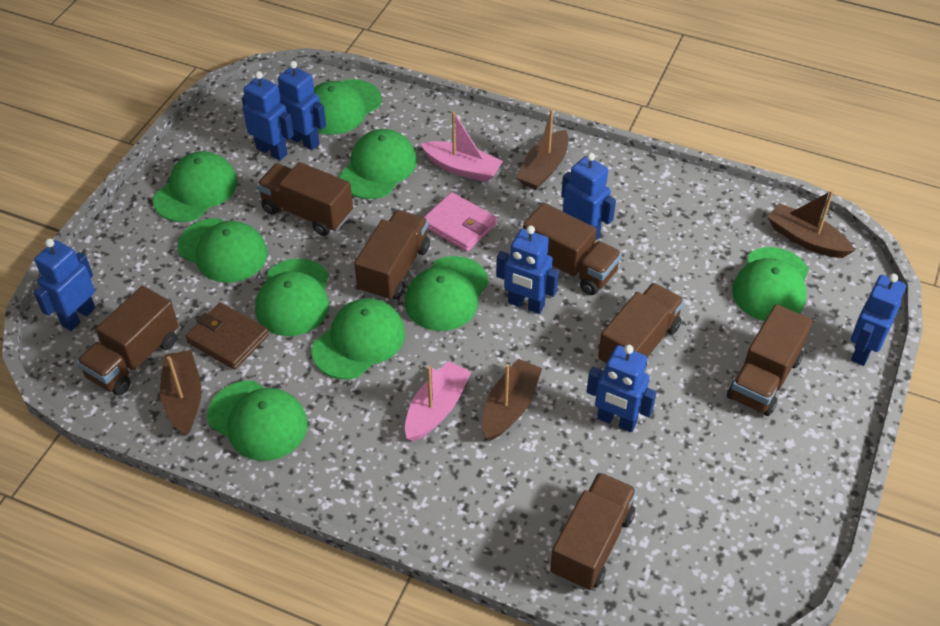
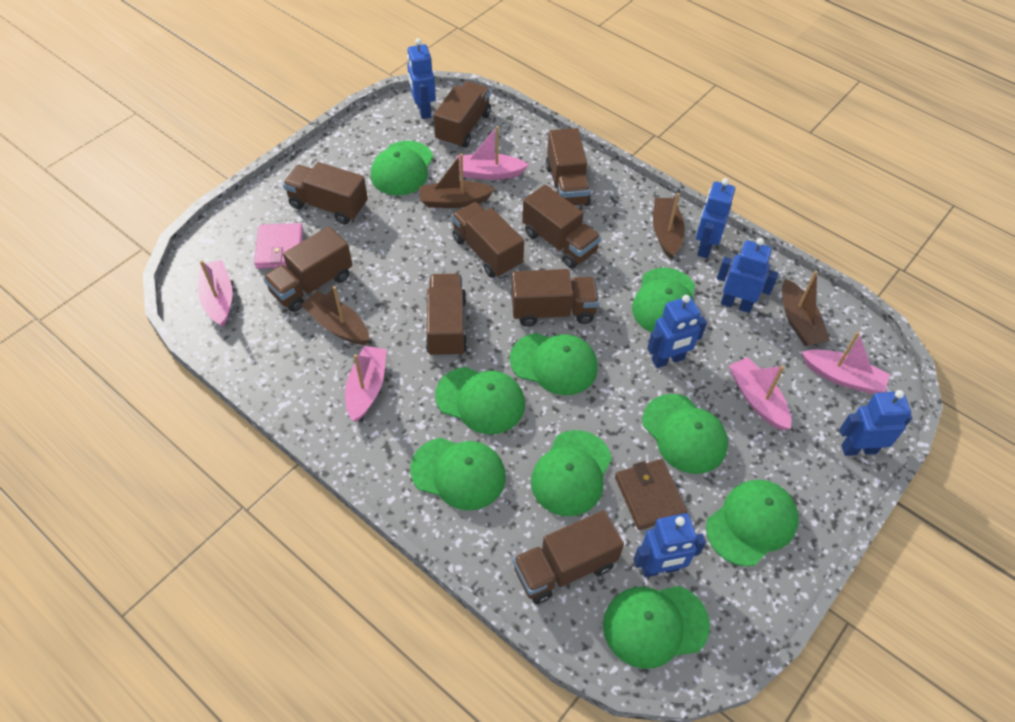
blue robot: [34,239,95,331] [242,71,294,161] [278,61,326,150] [496,225,559,314] [561,153,616,240] [587,345,657,432] [851,274,906,366] = 7 -> [407,38,436,119] [634,513,706,577] [647,295,707,368] [696,178,735,258] [717,238,779,313] [840,390,912,456] = 6
brown truck: [76,286,179,395] [257,162,353,236] [354,210,430,301] [523,203,622,295] [550,472,637,590] [598,283,684,369] [727,304,813,416] = 7 -> [263,226,352,312] [283,162,368,224] [426,274,467,357] [434,81,491,148] [452,202,524,278] [511,269,599,327] [513,510,624,604] [522,185,601,268] [546,128,591,206] = 9
pink boat: [405,361,471,442] [420,112,503,182] = 2 -> [198,260,233,327] [345,346,387,422] [456,126,529,180] [729,357,791,430] [802,332,890,394] = 5

